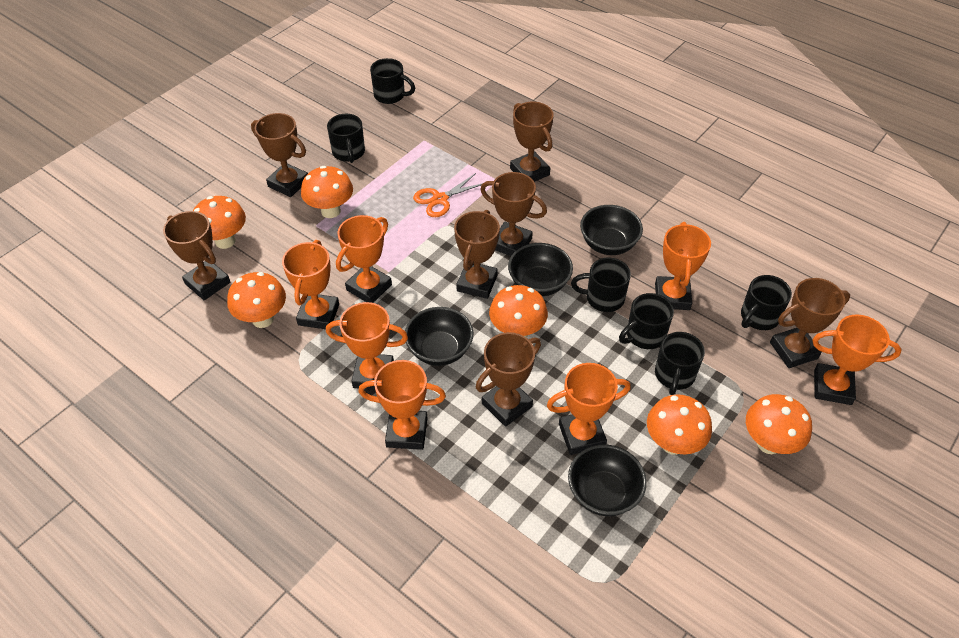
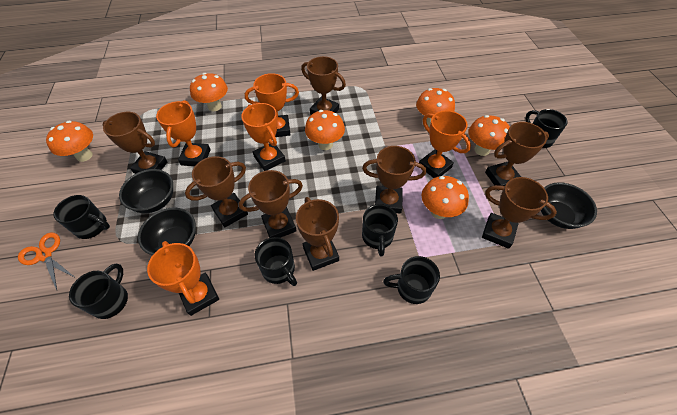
black bowl: [405,307,473,366] [508,243,573,296] [568,444,647,516] [580,205,643,255] = 4 -> [119,169,173,213] [138,208,196,256] [541,182,597,229] = 3
brown trophy: [163,211,230,300] [251,113,308,197] [454,210,500,299] [476,332,541,427] [480,172,547,256] [510,102,554,182] [770,278,850,368] = 7 -> [102,112,167,174] [185,156,248,227] [239,170,303,238] [296,197,339,271] [301,56,346,115] [362,146,426,213] [482,177,557,249] [485,122,549,191] = 8
orange trophy: [282,240,339,329] [326,302,408,390] [336,215,392,303] [358,360,446,450] [547,363,631,455] [655,222,711,310] [813,314,902,405] = 7 -> [147,241,219,316] [156,100,211,166] [241,103,286,171] [245,73,299,137] [419,111,471,178] = 5

